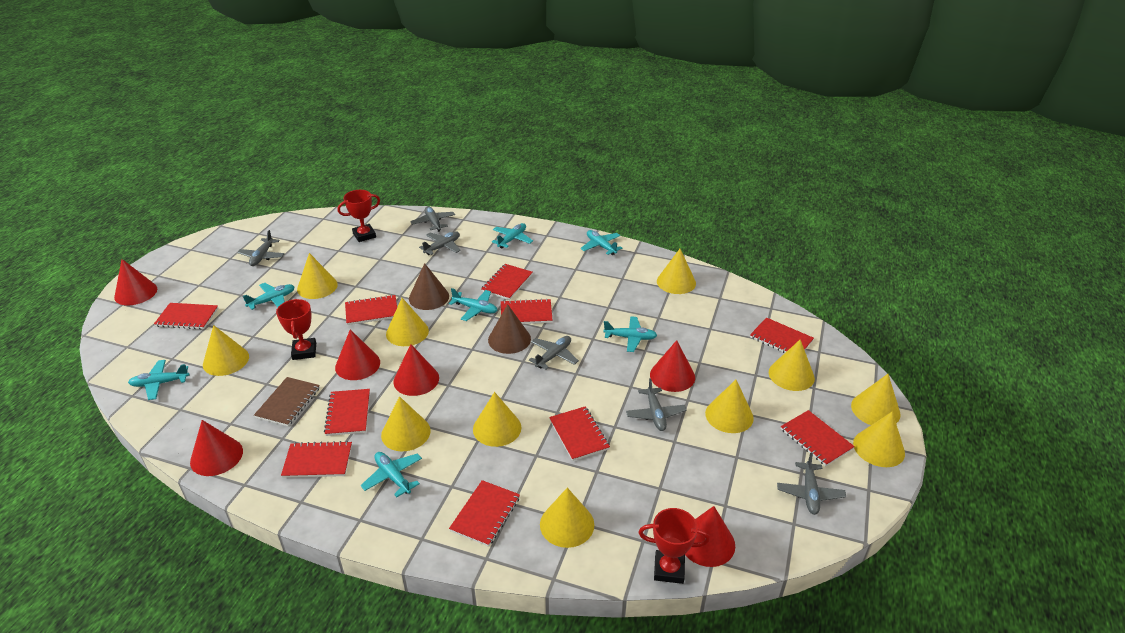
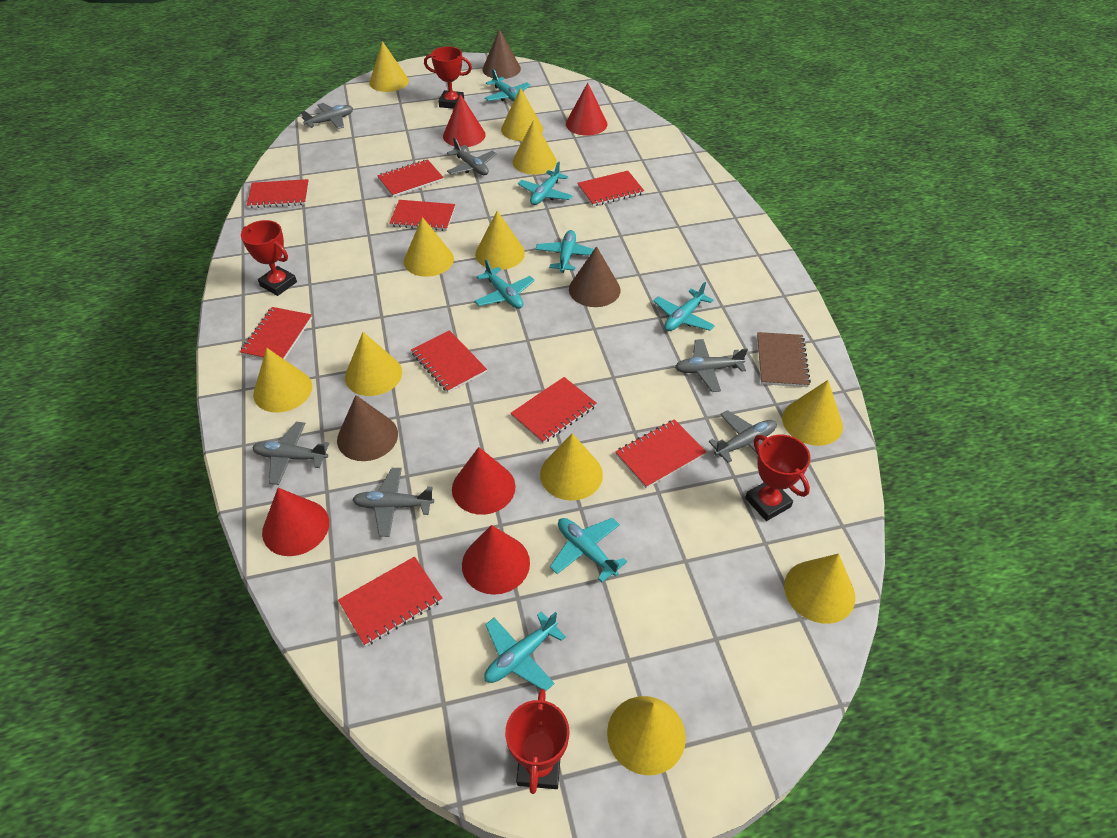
brown cone: [409,263,449,310] [488,304,531,354] = 2 -> [337,395,398,461] [482,29,521,79] [569,246,621,307] = 3
red cone: [114,259,157,305] [190,420,243,476] [335,329,380,380] [394,344,439,396] [650,340,695,392] [685,506,735,567] = 6 -> [262,488,329,556] [443,94,486,147] [452,447,515,515] [462,525,530,595] [566,83,607,136] = 5
red notebook: [154,303,218,329] [281,441,352,478] [324,389,370,436] [345,295,397,325] [449,480,520,547] [481,264,533,300] [501,299,552,324] [549,407,610,461] [750,317,814,353] [781,410,855,466] = 10 -> [240,307,312,360] [247,179,309,208] [338,556,443,646] [377,159,444,197] [389,200,455,231] [411,330,487,393] [511,377,597,444] [578,171,644,206] [615,419,706,488] = 9
red trophy: [276,299,316,360] [338,190,380,242] [639,508,710,584] = 3 -> [241,220,297,296] [424,46,472,109] [505,689,569,794] [745,435,810,521] = 4

